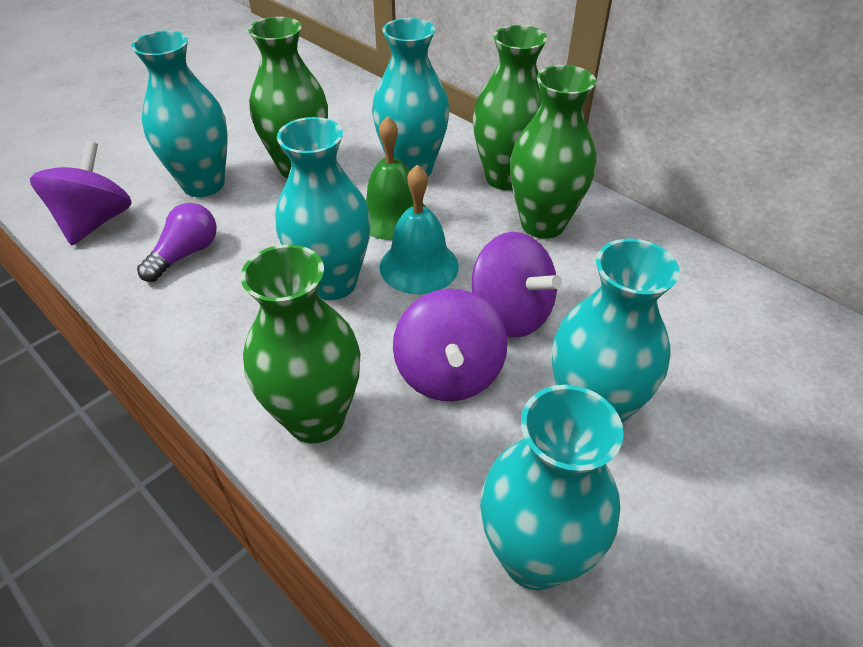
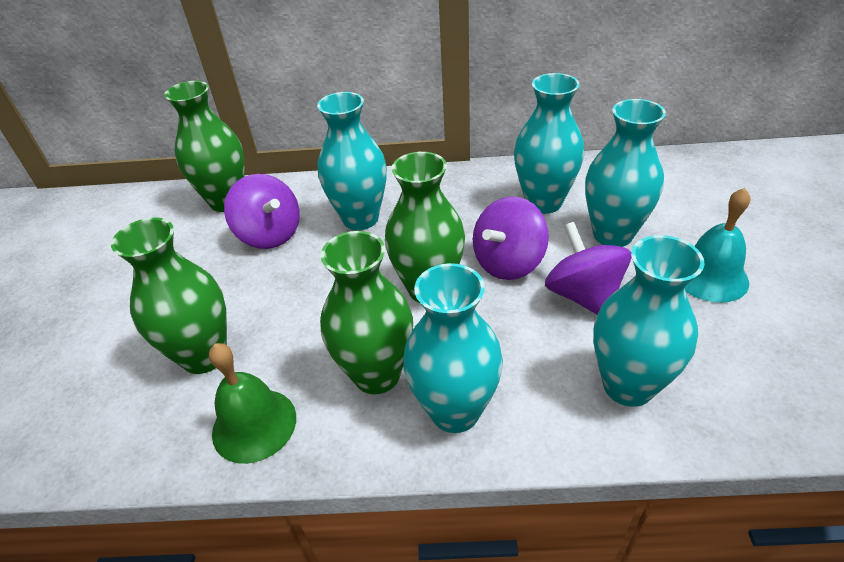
purple light bulb: [137,203,217,282] = 1 -> none = 0

